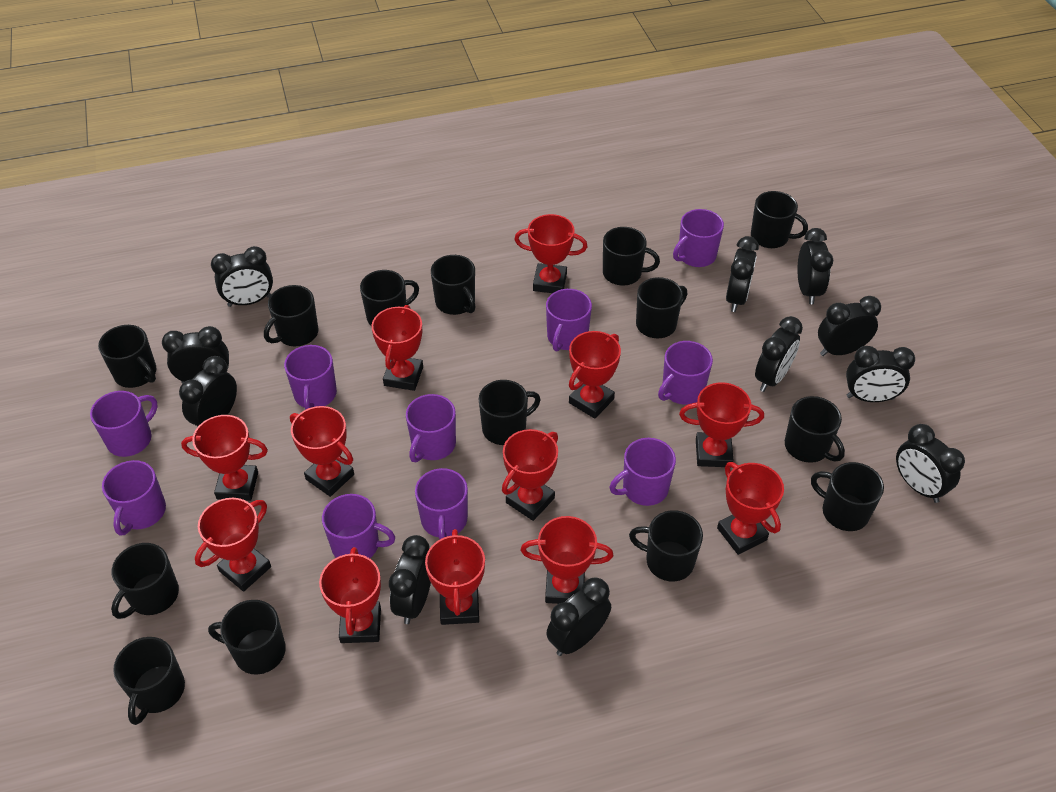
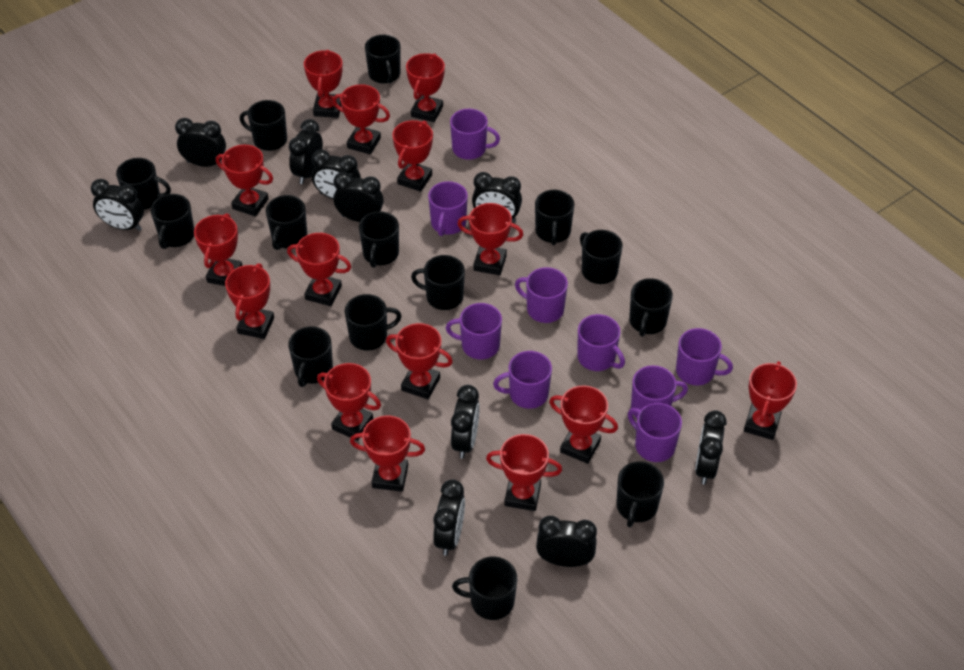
black clock: [162,326,229,383] [179,356,237,426] [211,246,273,307] [389,535,431,624] [546,577,611,656] [726,236,759,312] [755,316,803,392] [798,228,833,304] [818,296,881,356] [846,346,915,402] [896,424,965,503] = 11 -> [91,179,144,231] [175,118,226,167] [289,119,323,184] [312,150,361,199] [334,172,384,222] [433,479,465,556] [451,385,480,459] [472,172,522,222] [536,516,597,567] [695,410,727,485] = 10
purple mug: [90,391,158,457] [102,460,166,536] [284,345,337,410] [322,494,396,558] [406,394,456,462] [415,468,468,540] [546,289,592,352] [609,438,676,506] [658,341,713,405] [673,209,724,267] = 10 -> [428,181,468,236] [446,303,502,359] [450,109,500,160] [493,351,552,409] [515,267,568,323] [577,314,625,371] [628,403,682,462] [631,365,688,418] [676,328,733,385] = 9
red trophy: [181,415,268,501] [195,498,271,592] [290,406,354,497] [319,547,381,643] [371,305,423,391] [425,529,485,625] [502,429,558,521] [514,214,588,293] [520,516,613,604] [569,331,621,419] [679,382,764,467] [717,462,784,555] = 12 -> [194,213,242,286] [216,145,273,216] [225,263,274,339] [287,233,351,306] [304,50,343,118] [317,363,381,441] [332,84,390,154] [350,415,425,492] [386,323,453,399] [392,120,433,192] [406,53,445,122] [457,203,523,275] [486,434,562,511] [549,385,618,464] [744,361,797,440] = 15

